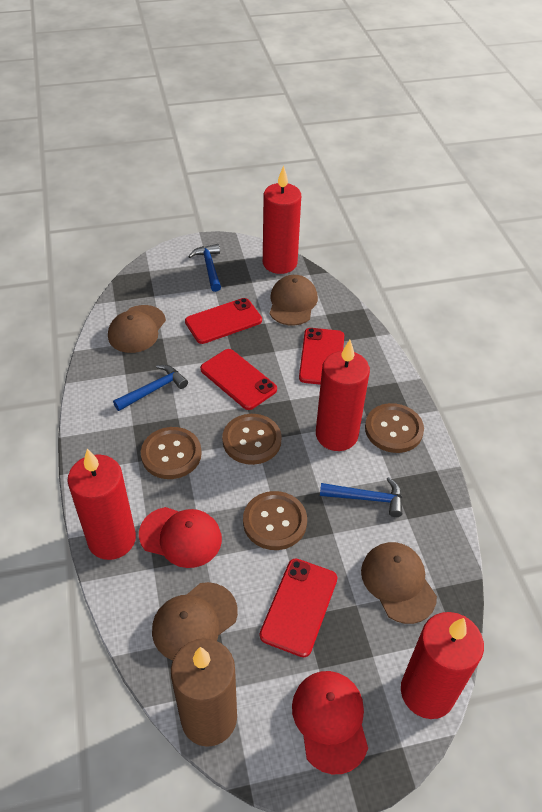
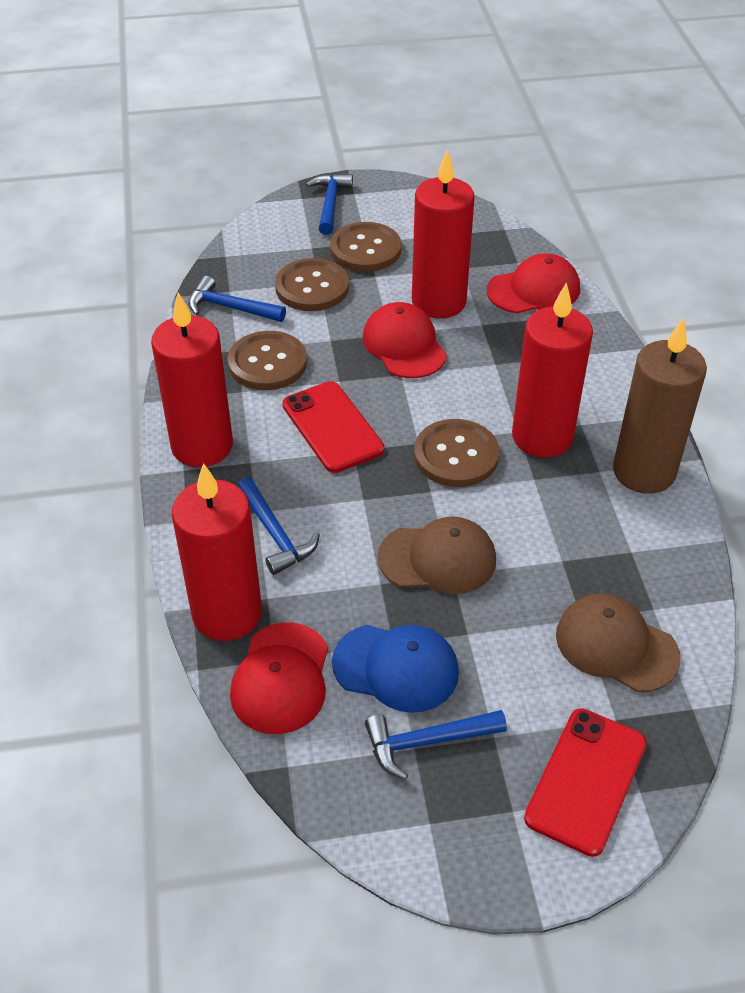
blue cap: none = 0 -> [332,625,459,713] = 1
blue hammer: [113,365,188,411] [188,244,221,292] [320,477,402,517] = 3 -> [188,276,286,322] [237,477,320,575] [306,174,353,235] [365,710,507,780] = 4
brown cap: [108,305,166,353] [152,582,238,660] [270,275,318,326] [361,542,437,624] = 4 -> [377,516,496,594] [556,593,681,692] = 2
red cap: [139,507,222,568] [292,671,368,774] = 2 -> [230,622,328,734] [363,302,447,378] [487,254,580,313] = 3
red phone: [185,298,262,344] [200,349,277,410] [260,559,337,657] [299,328,344,385] = 4 -> [282,381,384,473] [524,708,647,857] = 2

